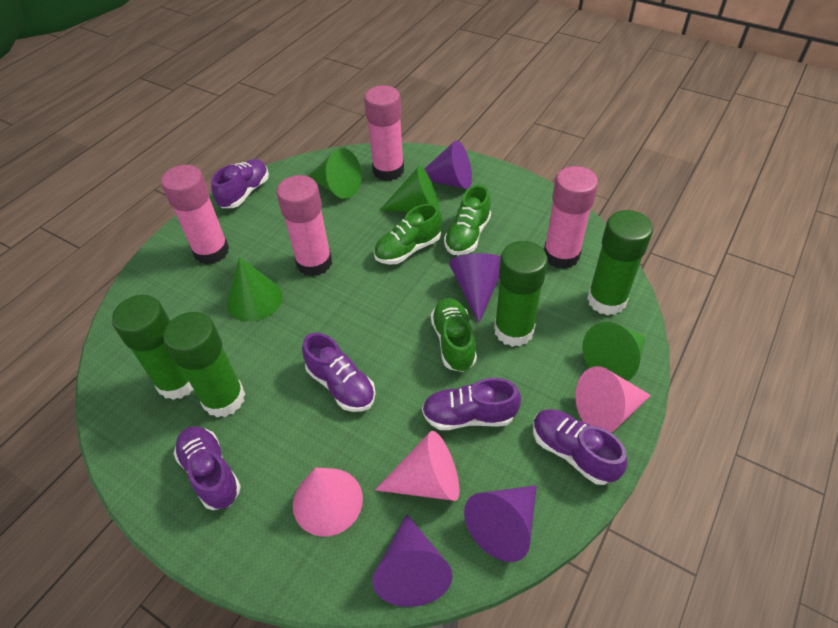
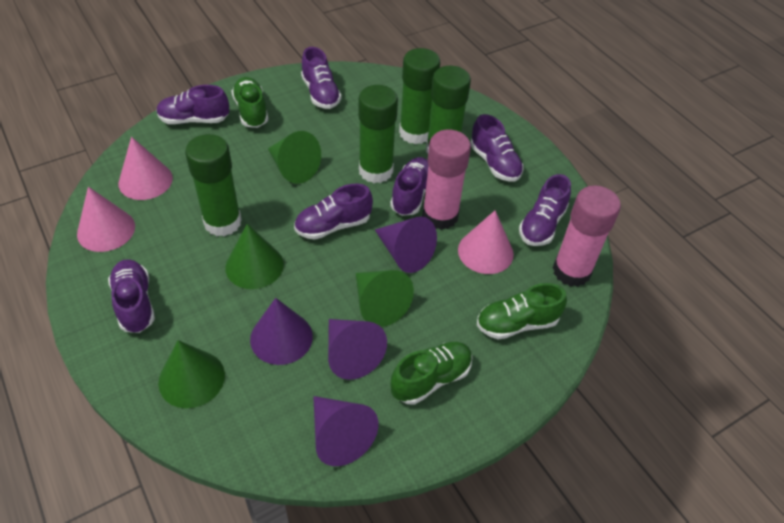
pink glue stick: [161,165,229,264] [276,175,332,277] [364,85,404,181] [544,166,598,269] = 4 -> [422,130,471,230] [553,185,621,287] = 2
purple shoe: [174,426,241,510] [211,159,269,208] [302,332,376,412] [422,378,521,430] [533,409,628,485] = 5 -> [108,259,155,333] [156,85,229,124] [294,184,373,240] [301,47,341,109] [390,157,428,216] [471,114,523,182] [519,174,571,246] = 7

